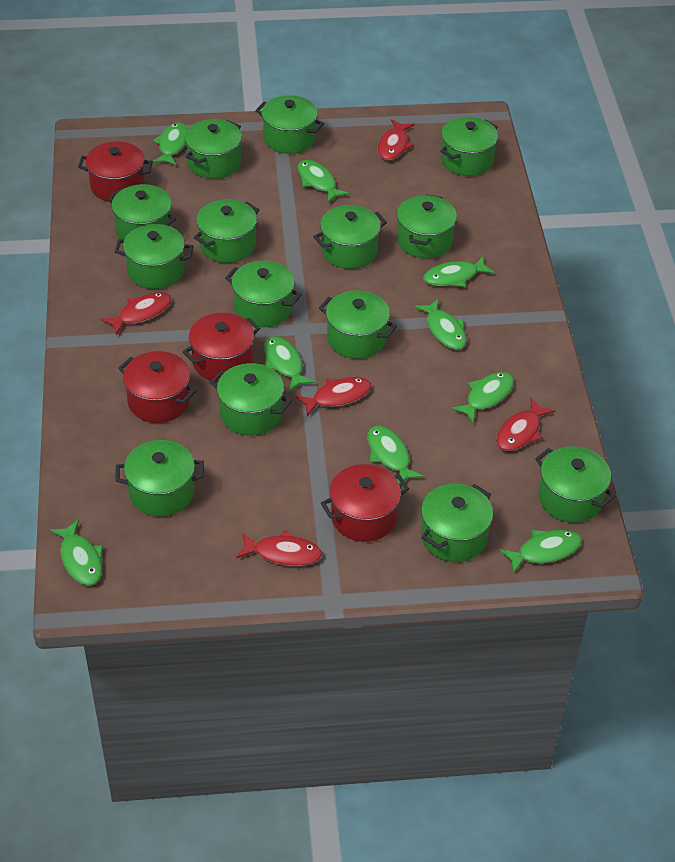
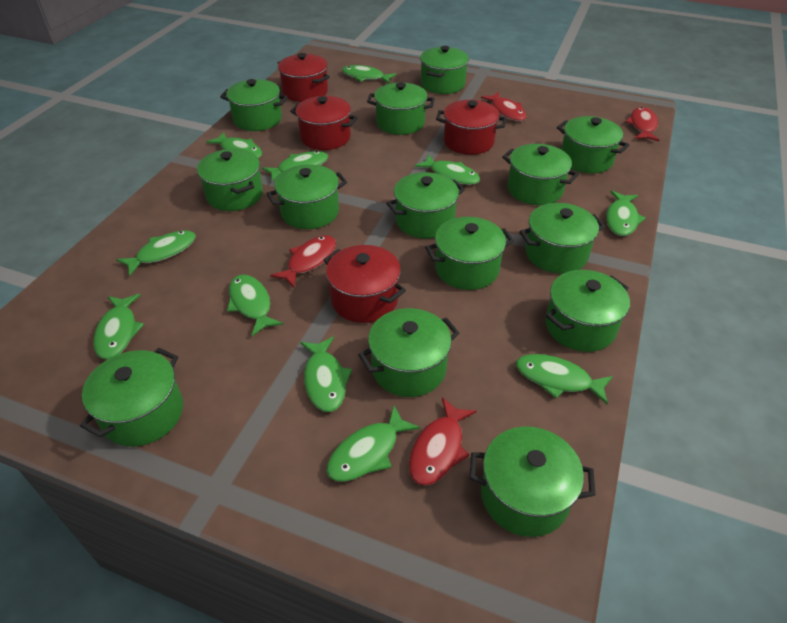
green fish: [49,519,103,586] [153,122,188,166] [264,336,315,392] [298,160,349,203] [368,426,424,485] [415,298,466,350] [423,257,494,287] [451,372,514,424] [499,529,582,574] = 9 -> [93,294,144,359] [116,230,196,276] [206,132,262,158] [227,274,283,336] [262,151,328,181] [300,337,352,412] [327,406,420,482] [342,65,397,83] [415,155,480,185] [516,354,613,404] [606,191,646,236] = 11
red fish: [101,292,171,336] [236,530,322,566] [295,377,372,416] [378,119,414,160] [496,398,555,451] = 5 -> [270,235,336,288] [409,397,477,486] [481,92,526,121] [625,107,660,141] = 4

